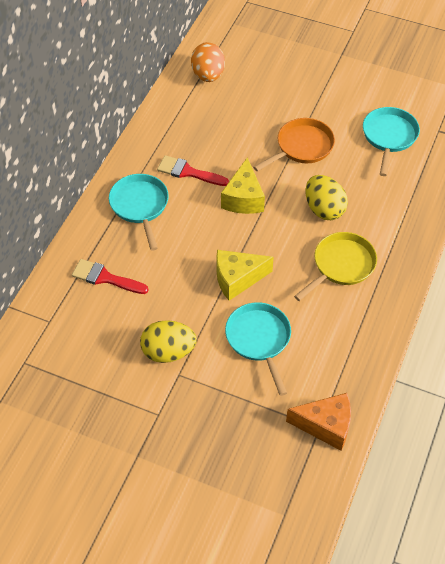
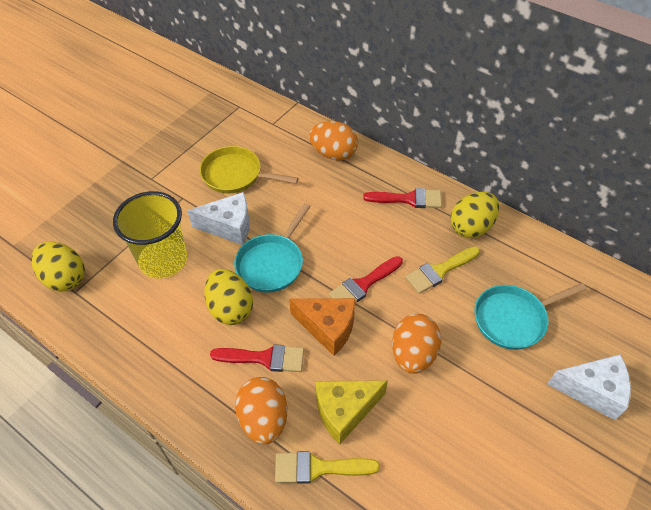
orange egg: [191,42,225,82] = 1 -> [235,377,287,445] [309,121,358,161] [392,314,441,374] = 3
orange pan: [253,118,335,171] = 1 -> none = 0
red brush: [72,259,148,294] [157,155,229,186] = 2 -> [210,344,304,372] [329,256,403,303] [363,188,442,208] = 3
turquoise pan: [109,174,169,251] [225,302,291,396] [363,107,420,176] = 3 -> [234,203,311,293] [474,283,587,350] = 2
white cheese: none = 0 -> [187,192,250,245] [547,354,631,420] = 2
yellow brush: none = 0 -> [275,451,380,484] [405,246,480,294] = 2
yellow cheese: [216,250,274,301] [221,157,265,214] = 2 -> [316,380,388,445] = 1
yellow cup: none = 0 -> [113,191,187,279] = 1
yellow egg: [140,320,197,363] [305,175,348,220] = 2 -> [31,242,85,292] [204,269,253,325] [450,192,500,238] = 3

